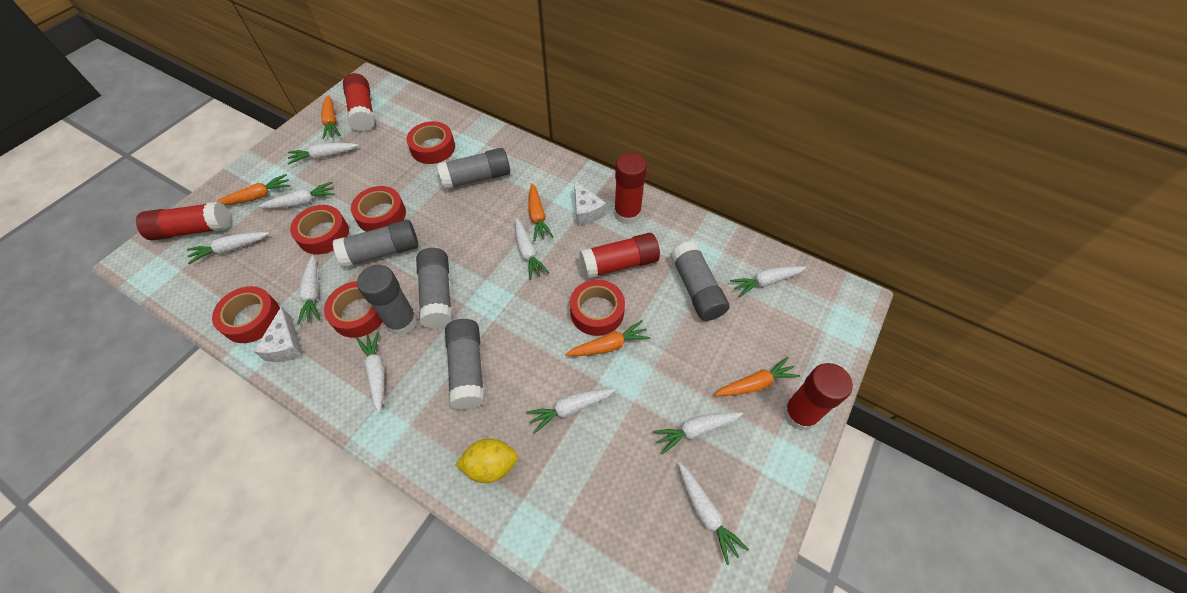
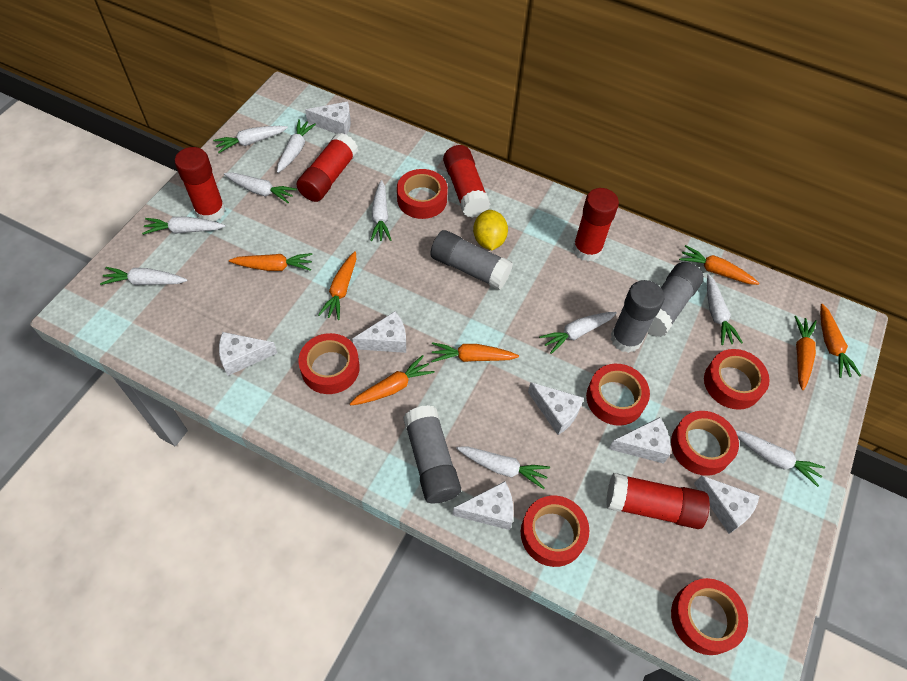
grey glue stick: [333,220,418,268] [357,265,417,335] [416,248,453,329] [436,148,510,190] [445,319,485,410] [670,241,730,321] = 6 -> [403,405,461,503] [430,230,513,290] [611,280,664,353] [647,262,704,337] = 4
orange carrot: [216,174,290,205] [321,95,340,139] [528,183,553,241] [565,320,651,356] [714,357,800,396] = 5 -> [229,253,313,271] [318,251,356,320] [350,355,435,406] [431,342,519,362] [679,245,760,285] [794,316,817,390] [820,304,861,378] = 7
red tape: [212,286,280,343] [290,205,349,255] [324,281,383,338] [351,186,406,232] [407,121,455,164] [570,279,625,336] = 6 -> [298,333,360,394] [397,169,448,219] [521,496,589,567] [586,364,650,426] [671,411,739,476] [671,578,748,655] [704,349,770,410] = 7
white cheese: [254,307,303,362] [574,181,606,226] = 2 -> [219,332,277,376] [305,102,351,134] [352,311,406,353] [452,481,513,530] [528,382,584,435] [609,417,671,464] [694,475,759,534] = 7

